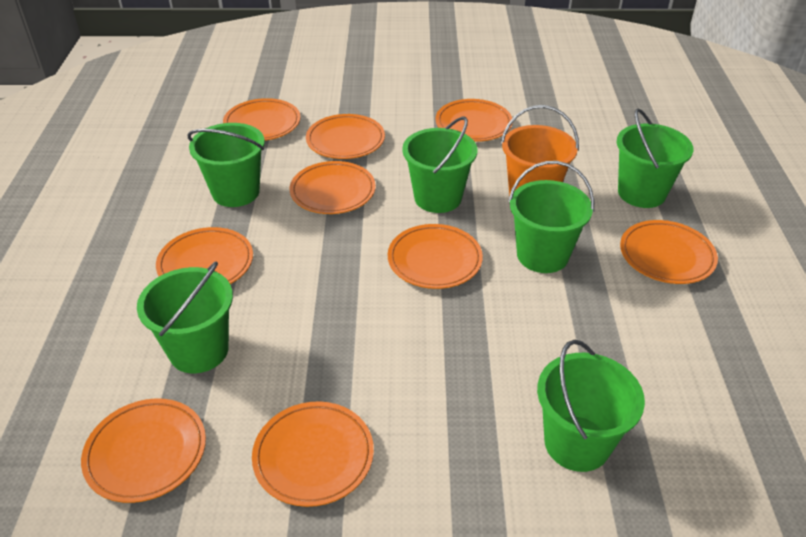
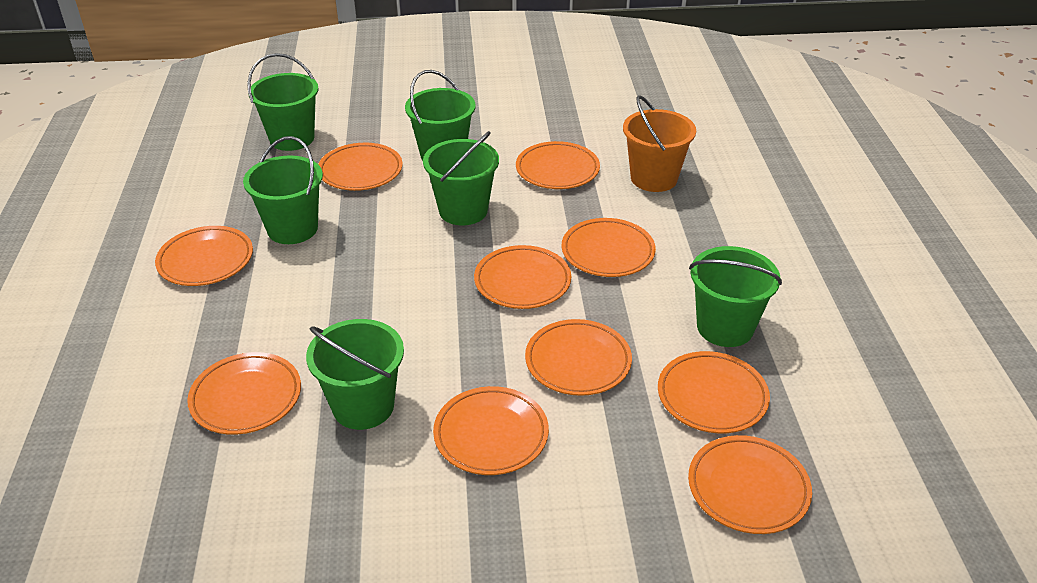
orange plate: [81,398,206,503] [156,227,253,284] [223,98,300,141] [252,401,374,507] [290,161,376,214] [306,114,385,159] [388,224,483,289] [436,99,512,142] [620,220,718,284] = 9 -> [155,226,253,286] [187,352,301,435] [319,143,403,191] [433,386,549,475] [474,245,571,309] [516,141,600,189] [525,319,632,396] [562,218,656,277] [658,351,770,433] [688,435,812,534] = 10

